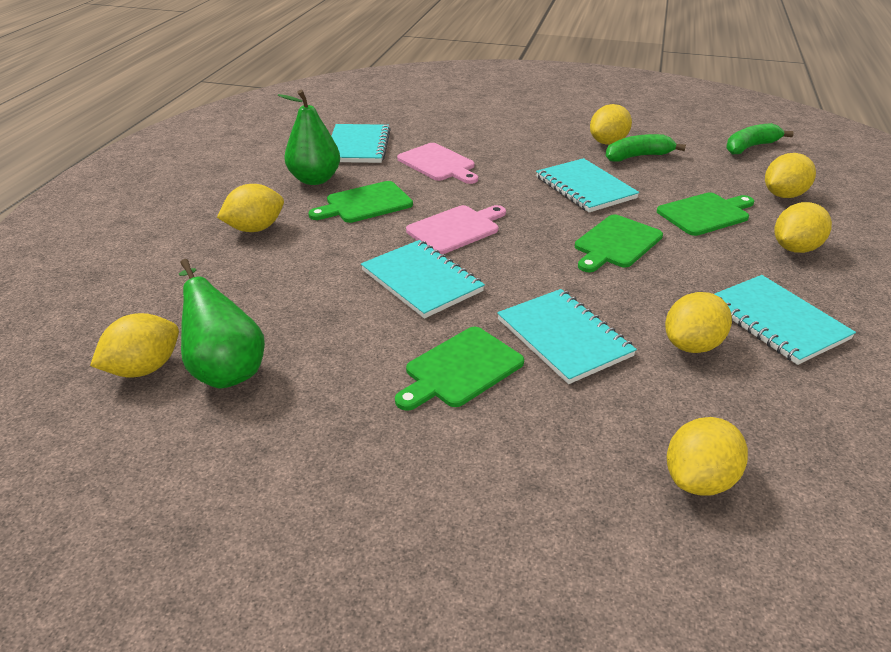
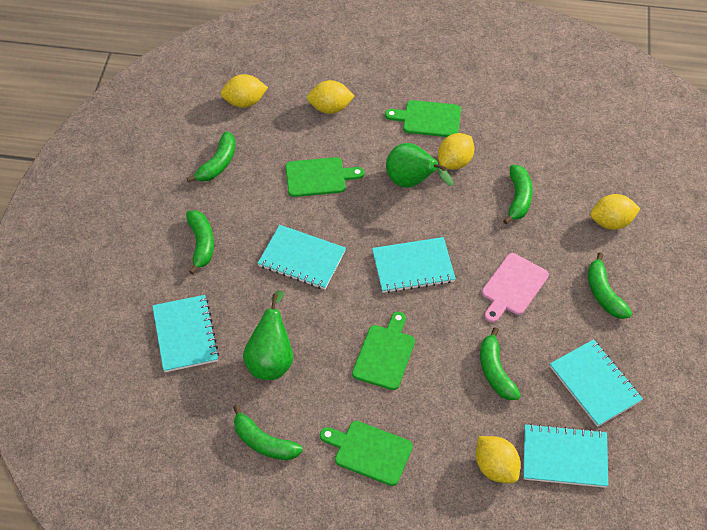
green banana: [605,134,686,162] [726,123,794,154] = 2 -> [186,210,214,275] [187,131,236,183] [233,404,303,460] [480,327,521,400] [503,165,533,224] [588,252,632,319] = 6
pink cutting board: [397,143,478,184] [406,205,506,254] = 2 -> [482,253,549,323] = 1
yellow lemon: [90,313,179,377] [217,184,284,232] [590,104,632,145] [665,292,732,353] [667,417,748,496] [765,153,816,198] [775,202,832,253] = 7 -> [221,74,268,108] [307,80,355,114] [438,133,474,170] [476,436,521,483] [590,194,641,230] = 5

